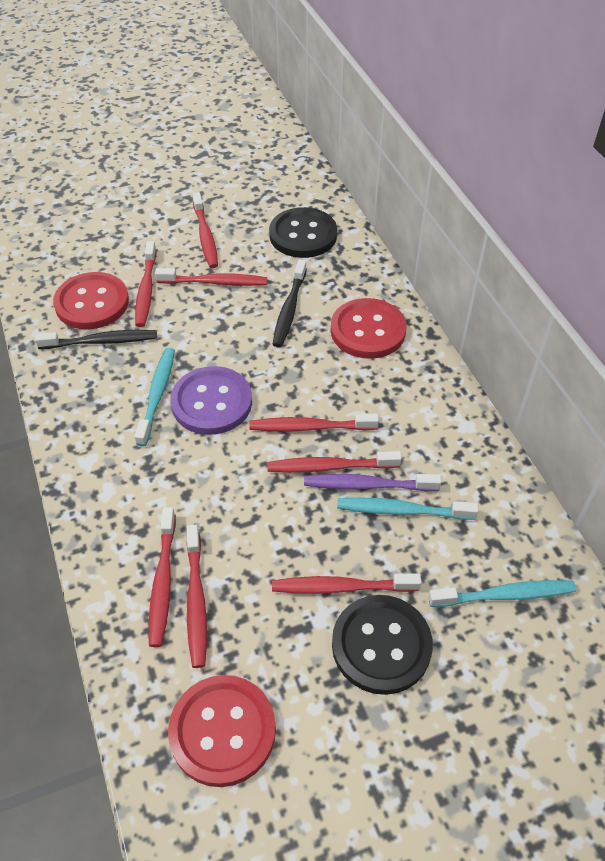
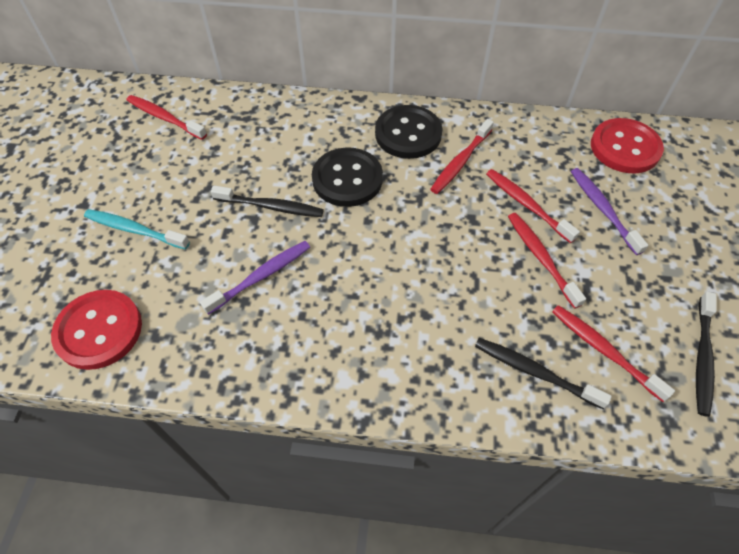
black toothbrush: [35,330,157,349] [272,259,307,347] = 2 -> [211,185,324,217] [475,338,612,409] [696,291,717,417] = 3
purple button: [170,366,252,435] = 1 -> none = 0
purple toothbrush: [304,474,441,491] = 1 -> [200,241,310,315] [571,168,648,255] = 2
red button: [53,272,129,329] [168,675,276,787] [331,298,406,359] = 3 -> [51,290,142,370] [591,118,664,173] = 2
red toothbrush: [135,241,156,327] [149,507,176,647] [155,268,267,286] [187,525,207,668] [192,192,218,268] [249,414,379,431] [267,451,402,473] [272,574,421,594] = 8 -> [127,95,207,140] [430,119,494,194] [486,169,580,243] [508,213,586,309] [552,305,675,402] = 5
turquoise toothbrush: [134,348,175,447] [337,497,478,520] [428,580,576,607] = 3 -> [84,209,190,250] = 1

